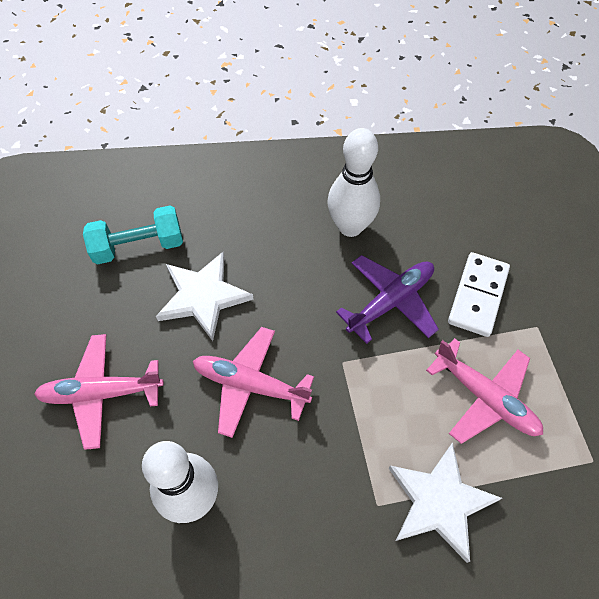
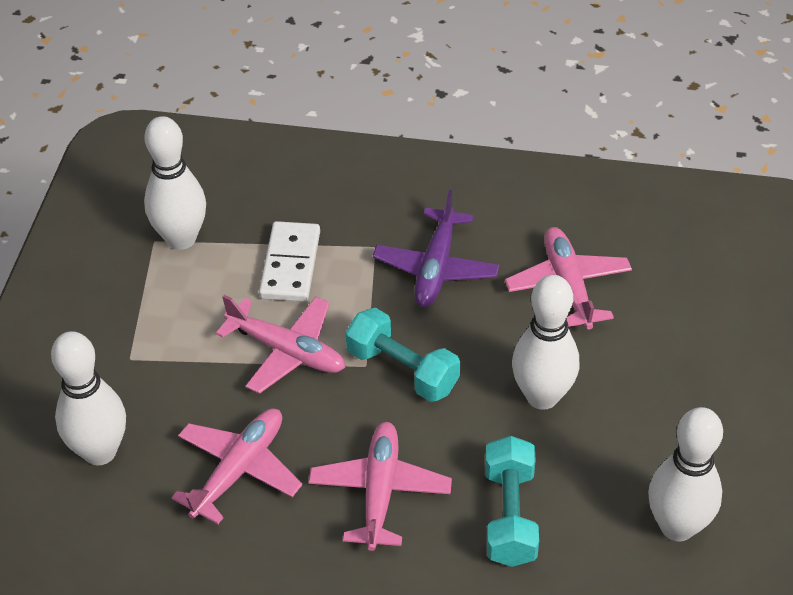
pink plane: [34,334,164,450] [193,327,314,438] [426,338,543,444] = 3 -> [172,409,302,524] [216,295,345,394] [308,422,452,551] [505,227,632,329] = 4
turquoise dumbbell: [83,206,183,264] = 1 -> [346,308,460,402] [485,436,539,567] = 2
white bowling pin: [142,441,218,523] [327,128,380,237] = 2 -> [51,331,126,465] [144,116,206,250] [512,275,579,410] [648,407,723,541] = 4
white star: [156,252,254,341] [389,443,502,563] = 2 -> none = 0

